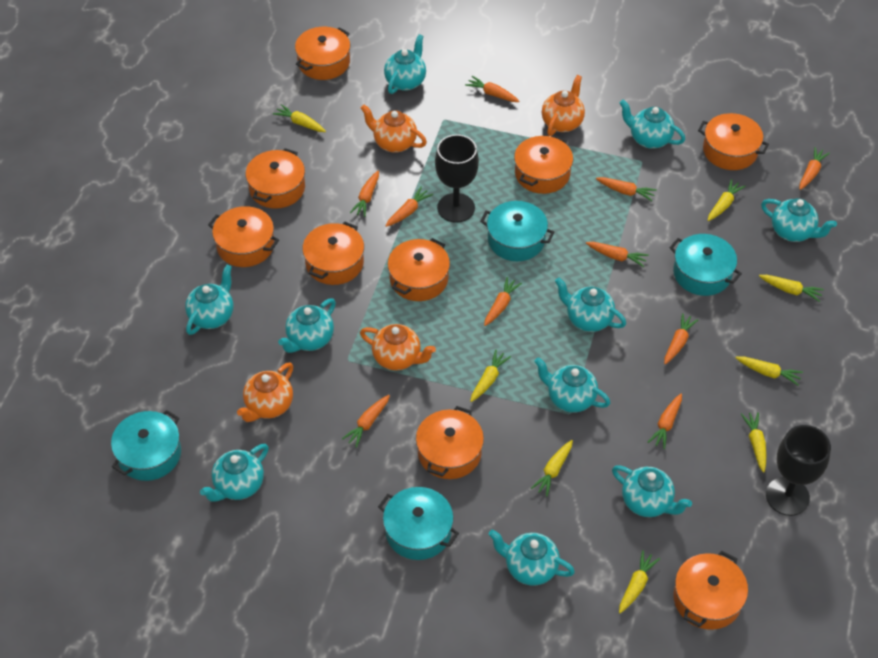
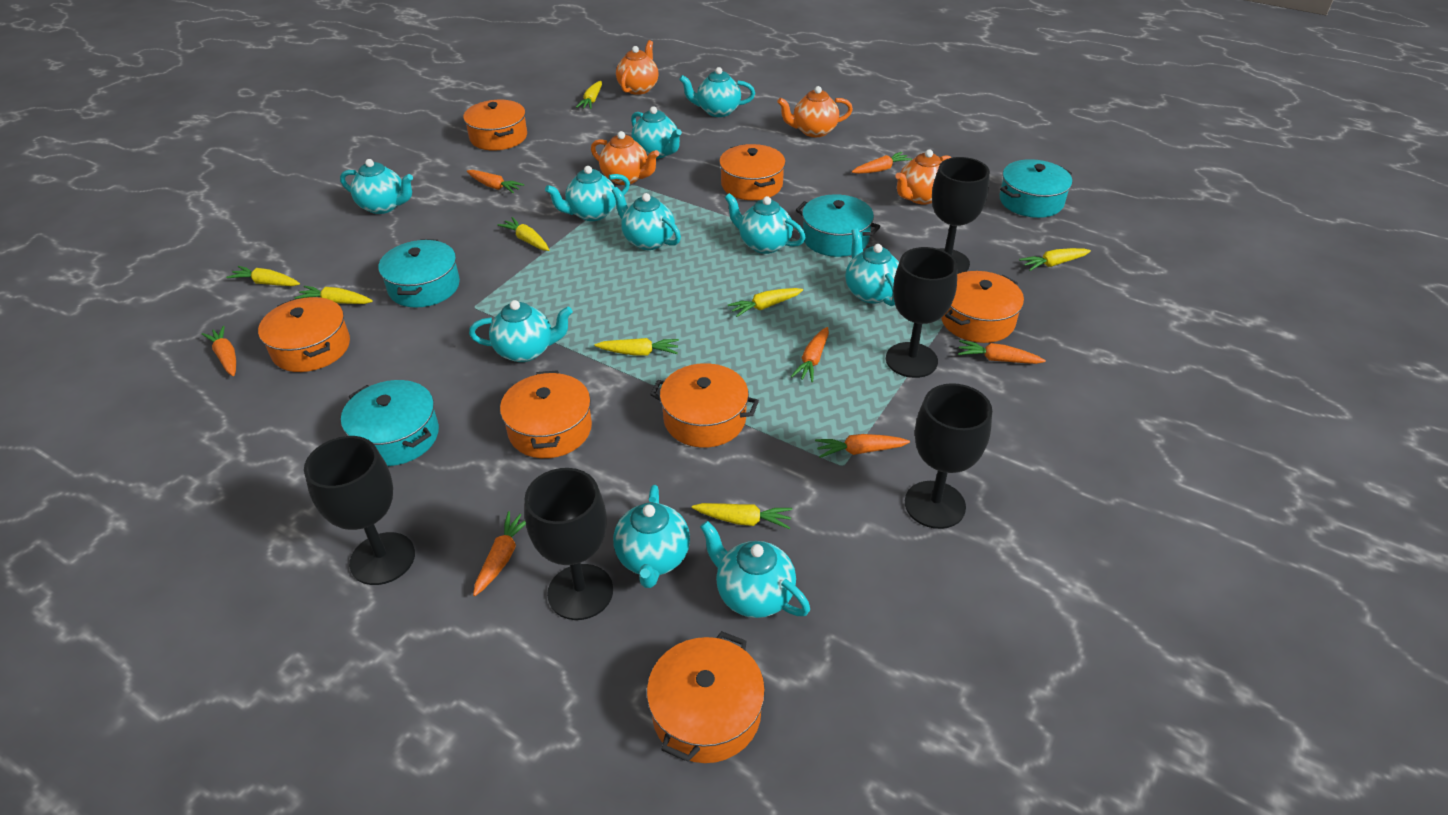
black goblet: [435,134,479,223] [766,425,831,516] = 2 -> [304,436,415,585] [525,468,613,620] [886,247,958,378] [905,383,992,529] [932,157,990,274] = 5
orange carrot: [342,395,390,448] [350,171,379,217] [386,187,433,227] [465,76,519,102] [484,277,522,326] [586,242,649,267] [596,177,657,201] [648,394,682,449] [664,313,699,364] [800,147,830,190] = 10 -> [202,326,236,376] [467,170,524,193] [473,511,526,596] [791,327,829,382] [815,434,910,458] [852,152,912,174] [958,340,1046,364] = 7
orange pot: [208,206,279,267] [245,148,305,209] [295,27,350,80] [302,222,364,285] [387,238,450,301] [416,406,484,479] [514,135,573,194] [673,551,748,630] [698,113,769,170] = 9 -> [258,297,350,372] [463,100,527,150] [500,370,592,458] [647,631,765,763] [650,363,759,448] [719,144,785,200] [941,271,1024,343] = 7

